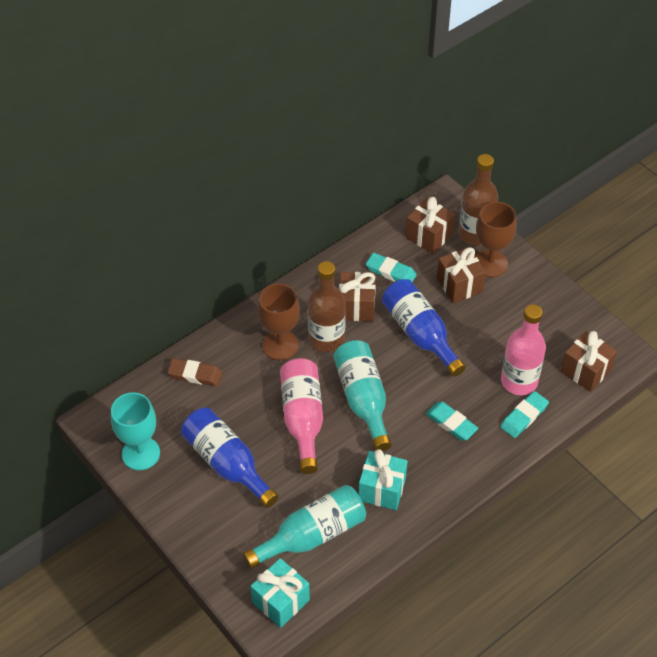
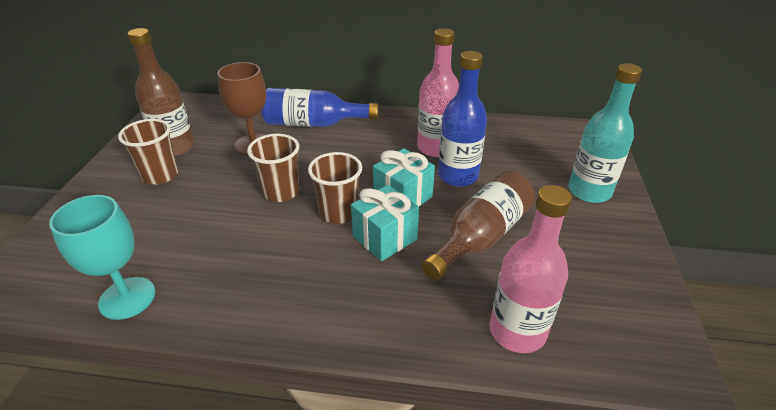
brown cup: none = 0 -> [118,119,178,185] [247,134,300,202] [308,152,362,224] = 3
brown eraser: [167,358,223,386] = 1 -> none = 0
brown gift: [339,272,376,321] [406,197,455,254] [437,247,486,303] [561,331,617,392] = 4 -> none = 0
brown goblet: [258,284,300,360] [476,202,517,277] = 2 -> [217,62,266,155] = 1
turquoise bottle: [243,485,366,569] [333,340,391,452] = 2 -> [568,63,642,203] = 1
turquoise eraser: [366,253,417,282] [425,401,478,441] [500,391,549,438] = 3 -> none = 0

